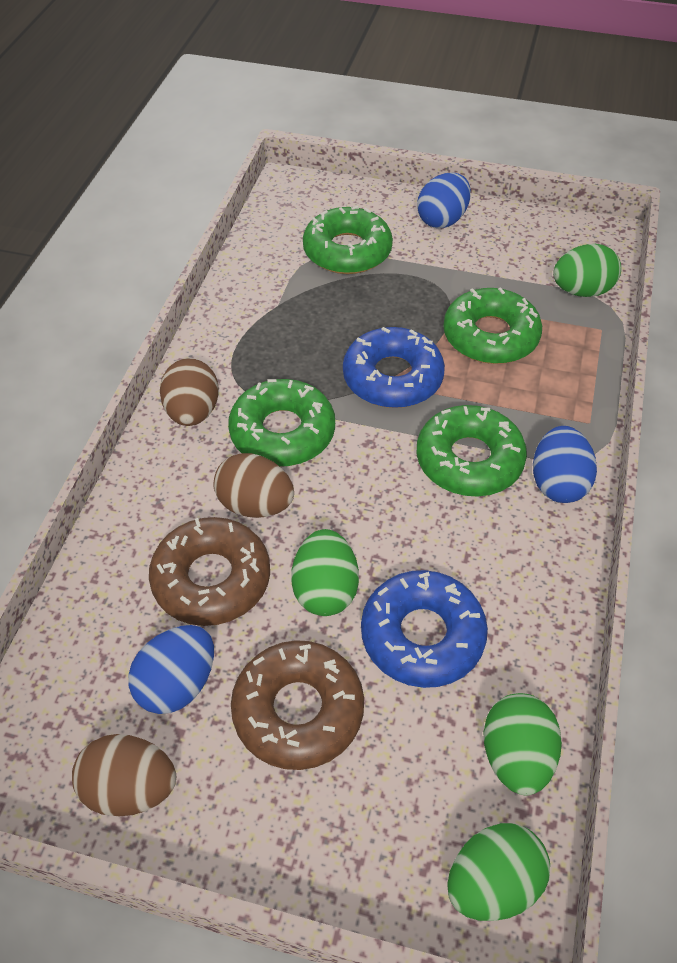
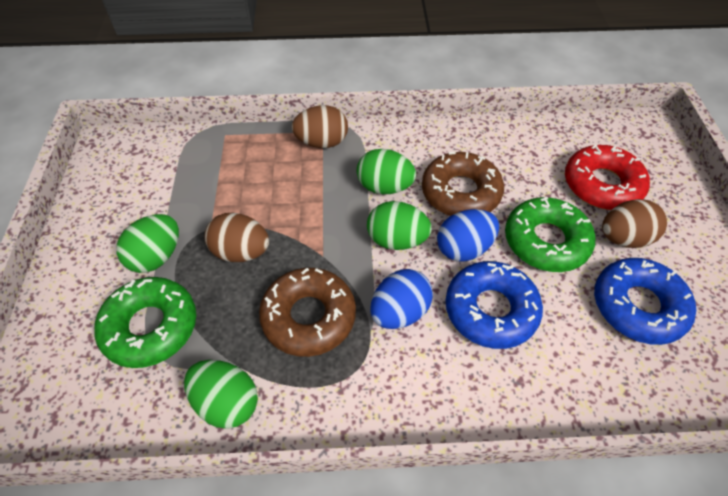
blue egg: [128,625,214,714] [417,173,471,228] [533,426,597,503] = 3 -> [371,269,433,329] [437,209,499,261] = 2
green donut: [228,379,335,467] [303,206,393,274] [417,405,527,497] [443,287,542,364] = 4 -> [94,277,196,368] [505,197,595,272] = 2
red donut: none = 0 -> [565,145,650,210] = 1

